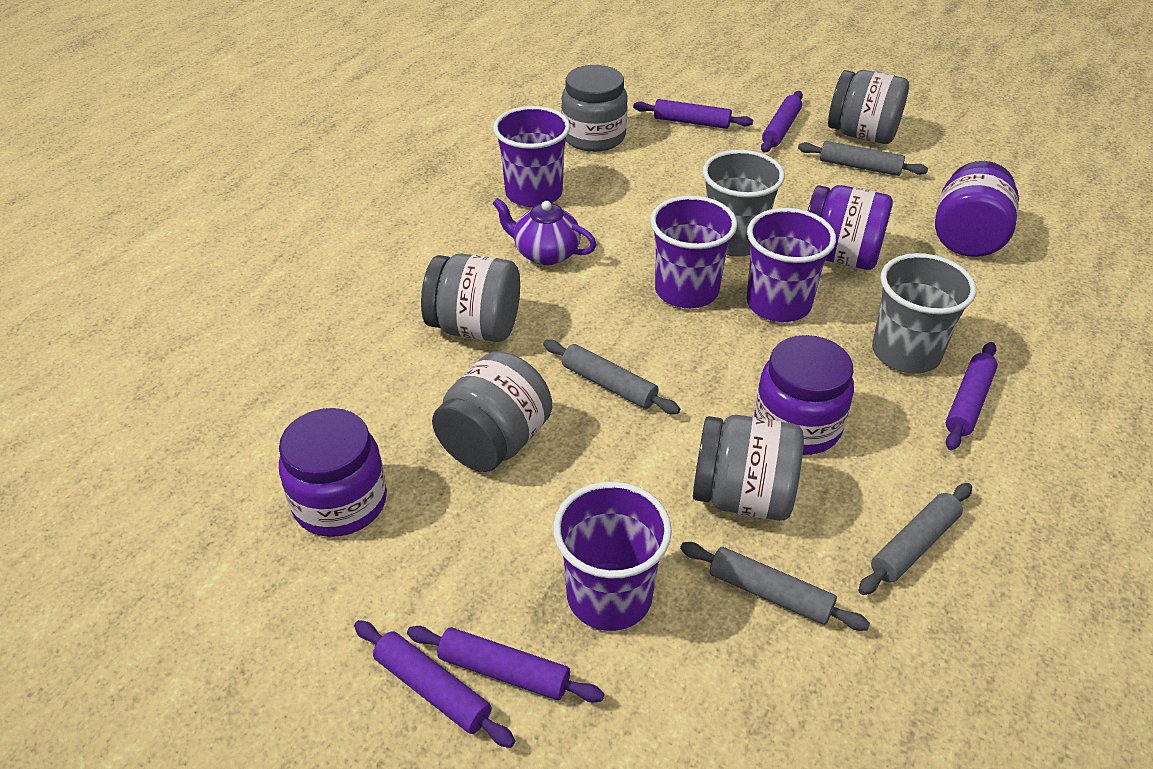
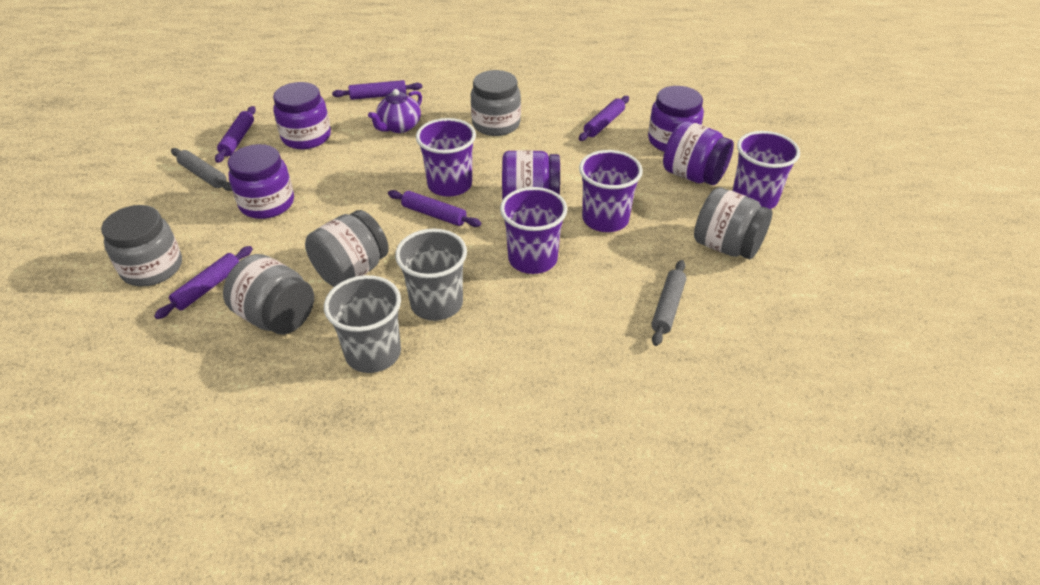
grey rolling pin: [543,340,680,414] [680,542,870,631] [798,141,928,176] [858,483,972,595] = 4 -> [171,148,232,191] [651,260,686,346] = 2
purple jar: [279,408,387,537] [754,335,854,455] [808,185,893,270] [935,161,1019,257] = 4 -> [228,144,294,219] [273,82,331,149] [502,150,560,200] [648,86,704,152] [663,121,734,185] = 5

